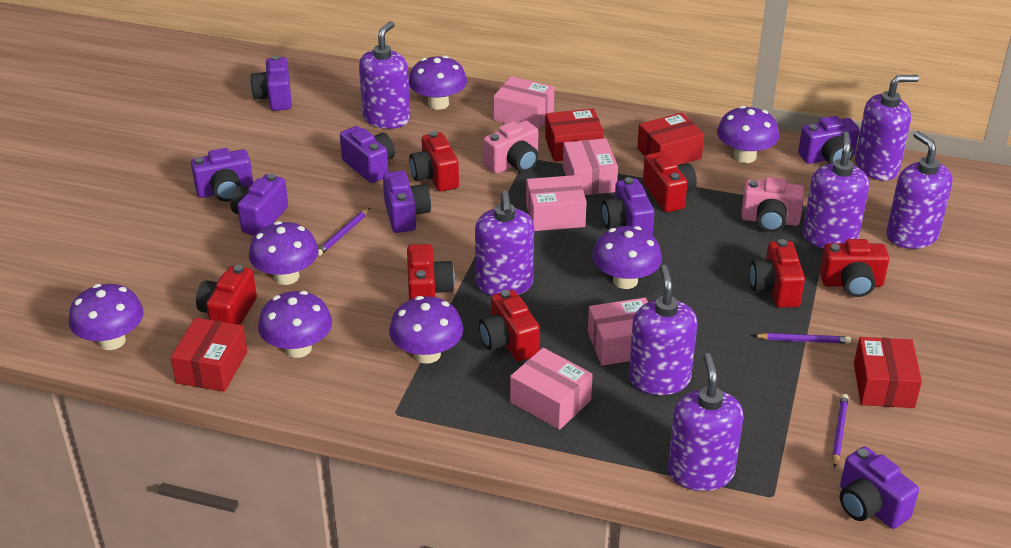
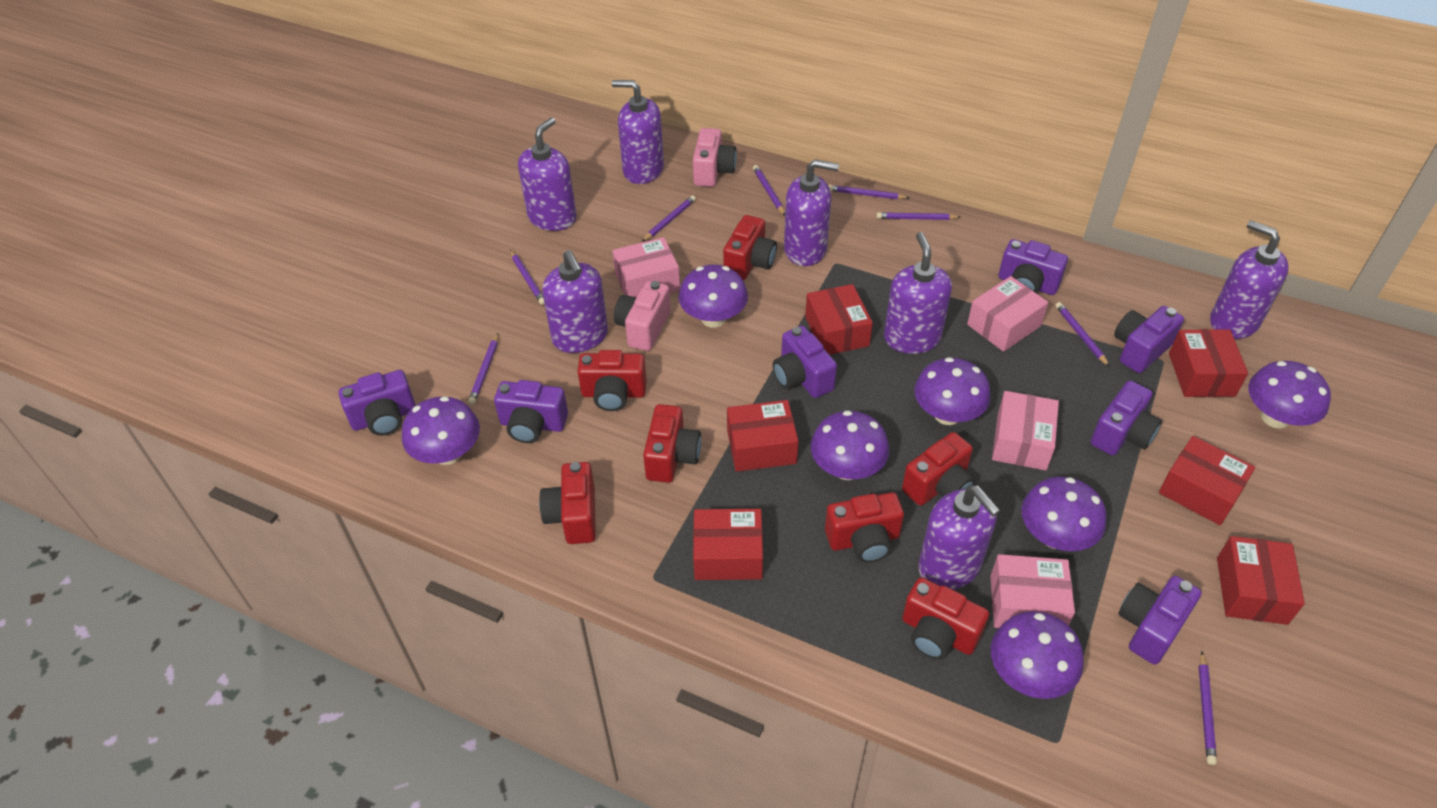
pink box: [494,76,554,130] [510,348,593,430] [526,175,587,231] [563,138,618,195] [588,298,648,366] = 5 -> [613,237,680,298] [967,276,1048,352] [990,554,1075,628] [992,391,1059,470] = 4
purple camera: [191,148,253,202] [230,173,288,236] [250,55,292,111] [340,126,395,183] [383,171,431,233] [601,177,655,236] [798,116,859,164] [840,446,919,529] = 8 -> [338,370,416,436] [494,380,568,443] [773,326,837,398] [999,239,1068,295] [1091,380,1162,456] [1114,306,1184,373] [1118,576,1202,665] = 7
purple pencil: [318,208,370,256] [753,333,851,344] [832,394,849,468] = 3 -> [468,333,498,404] [510,250,544,305] [642,195,696,242] [753,165,785,216] [828,185,910,199] [876,212,960,220] [1055,302,1110,367] [1199,651,1217,765] = 8
red box: [170,318,247,392] [545,109,604,161] [637,113,704,165] [854,337,922,408] = 4 -> [693,509,763,580] [727,400,798,472] [805,284,873,355] [1159,436,1255,525] [1169,329,1248,397] [1217,536,1305,625] = 6

